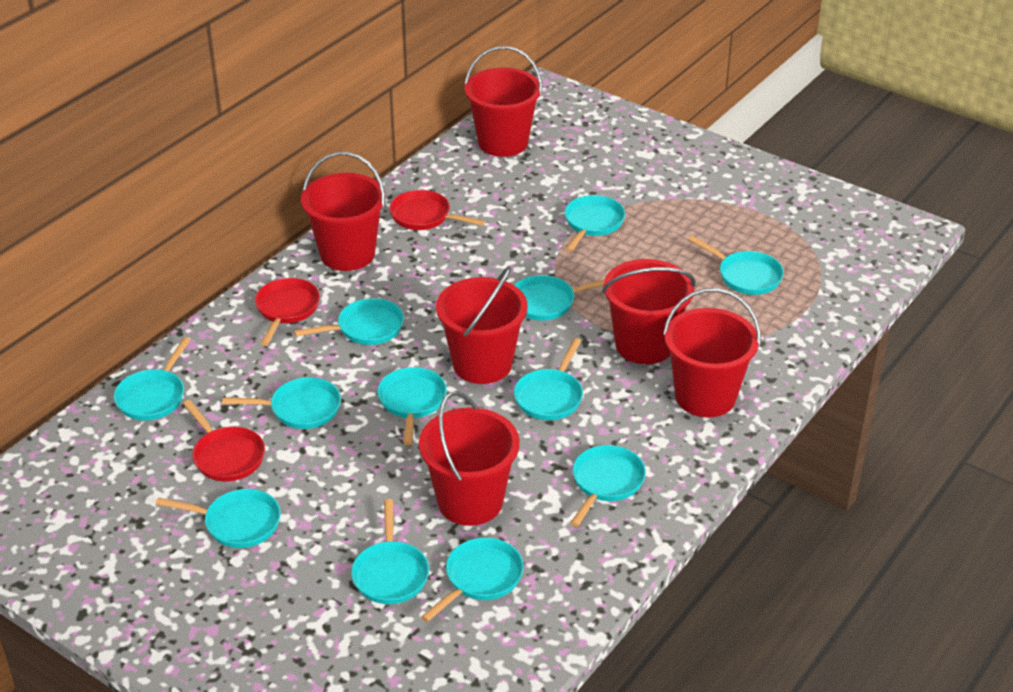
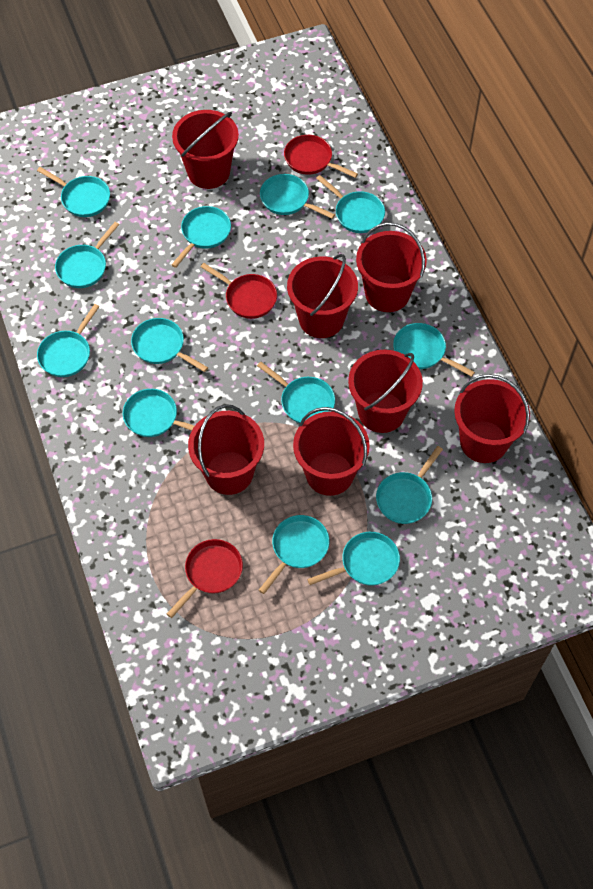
red bucket: [301,152,386,271] [419,391,520,526] [436,266,528,384] [464,46,542,157] [602,259,696,364] [663,288,761,417] = 6 -> [172,110,239,189] [188,404,264,495] [287,254,358,338] [293,407,370,496] [348,350,423,433] [356,222,427,312] [454,374,530,463] = 7
turquoise pan: [114,337,190,421] [156,489,281,548] [222,377,341,429] [294,298,404,345] [351,499,429,604] [377,367,447,446] [421,538,524,622] [514,275,605,320] [514,338,583,420] [565,195,625,252] [570,445,646,527] [688,236,784,295] = 12 -> [37,167,110,217] [37,304,100,377] [55,222,119,288] [122,389,194,437] [131,318,208,372] [171,206,231,268] [257,362,335,423] [259,515,329,594] [260,174,335,219] [307,532,400,585] [316,175,385,233] [376,446,443,524] [393,323,475,377] = 13

